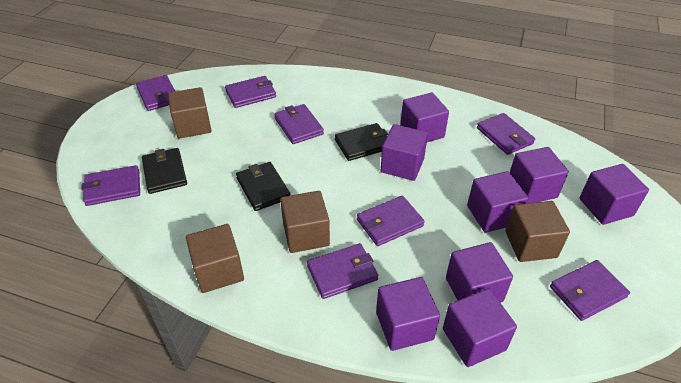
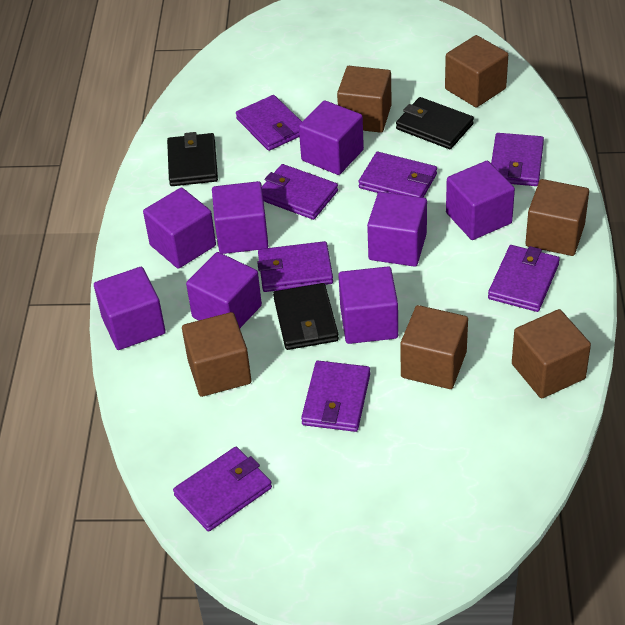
brown cube: [168,87,212,138] [186,224,244,293] [280,191,330,253] [505,201,570,262] = 4 -> [182,312,251,397] [337,66,392,133] [400,305,468,389] [445,35,508,107] [512,309,591,399] [525,179,589,256] = 6

